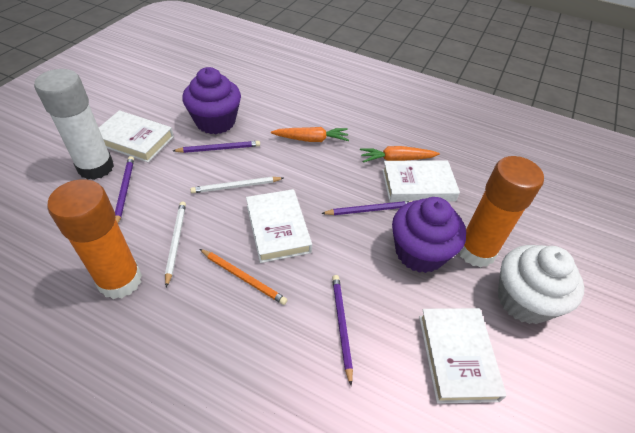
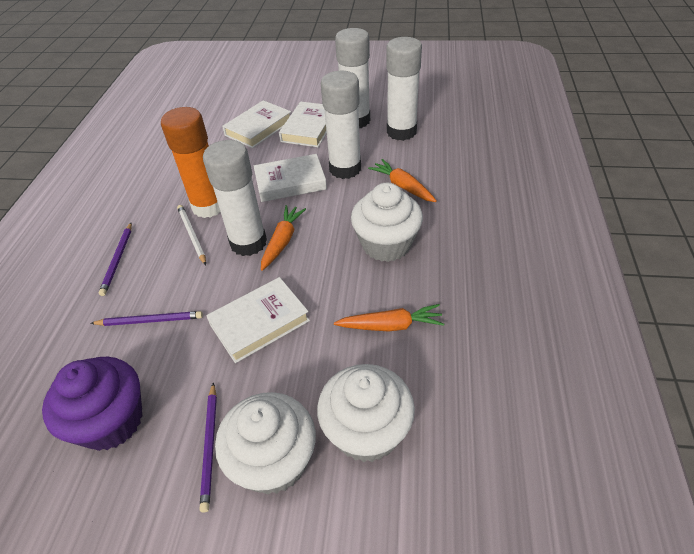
orange carrot: [271,127,349,142] [360,146,440,163] = 2 -> [261,205,306,271] [334,304,444,332] [368,159,437,202] = 3
orange glue stick: [47,179,142,299] [459,156,544,268] = 2 -> [161,107,220,218] = 1
orange pencil: [200,249,288,305] = 1 -> none = 0
purple cupcake: [182,67,241,134] [392,197,466,273] = 2 -> [42,357,143,451] = 1
purple pencil: [115,156,134,223] [173,141,260,153] [321,201,412,215] [332,275,353,386] = 4 -> [90,311,203,326] [99,223,132,296] [199,382,217,512] = 3
white cupcake: [498,245,584,324] = 1 -> [215,392,316,494] [317,364,415,462] [351,183,423,262] = 3
white glue stick: [34,69,114,180] = 1 -> [203,140,267,256] [321,71,361,179] [335,28,370,128] [386,37,422,141] = 4
white pencil: [165,201,186,287] [190,177,284,193] = 2 -> [177,205,206,265] = 1

